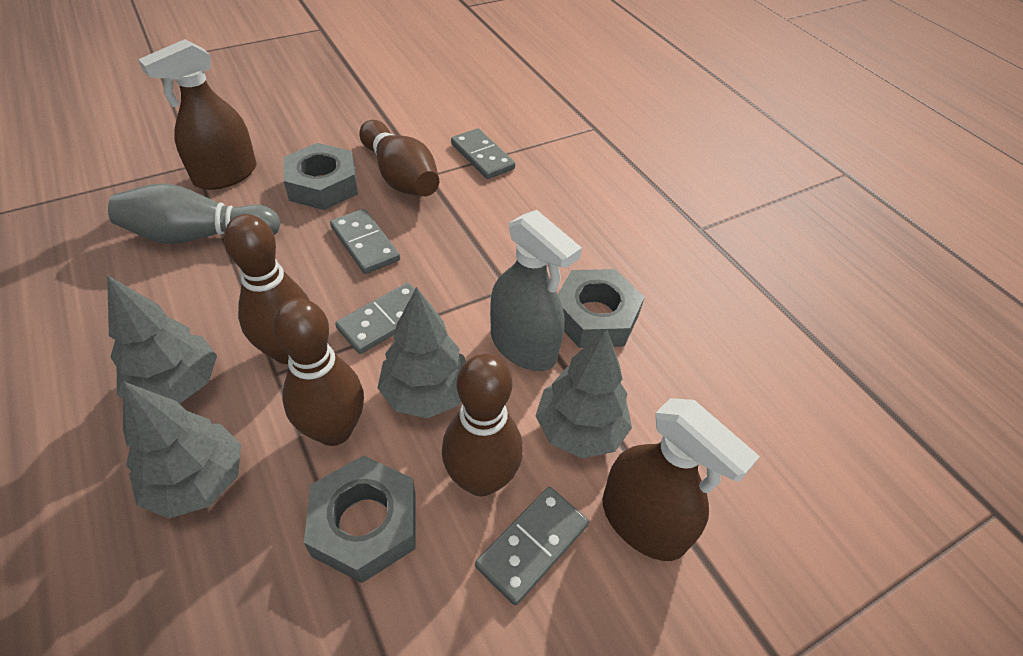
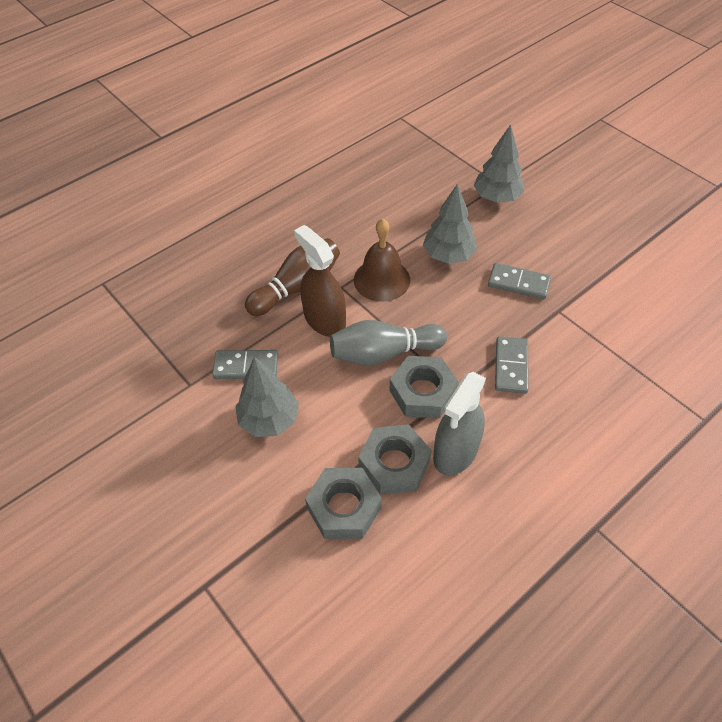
brown bell: none = 0 -> [354,219,410,302] = 1
brown bowling pin: [224,214,310,364] [273,298,364,446] [359,120,439,196] [442,354,523,496] = 4 -> [245,238,340,316] = 1
brown spray bottle: [138,39,256,190] [603,398,760,561] = 2 -> [294,225,346,337] = 1
grey domino: [330,209,400,274] [335,283,432,354] [451,128,515,179] [475,487,589,605] = 4 -> [212,350,278,379] [488,263,551,300] [495,336,529,394] = 3
grey tree: [107,275,217,404] [123,382,241,518] [378,287,466,418] [536,328,632,458] = 4 -> [235,357,299,437] [423,184,477,264] [474,124,524,203] = 3

